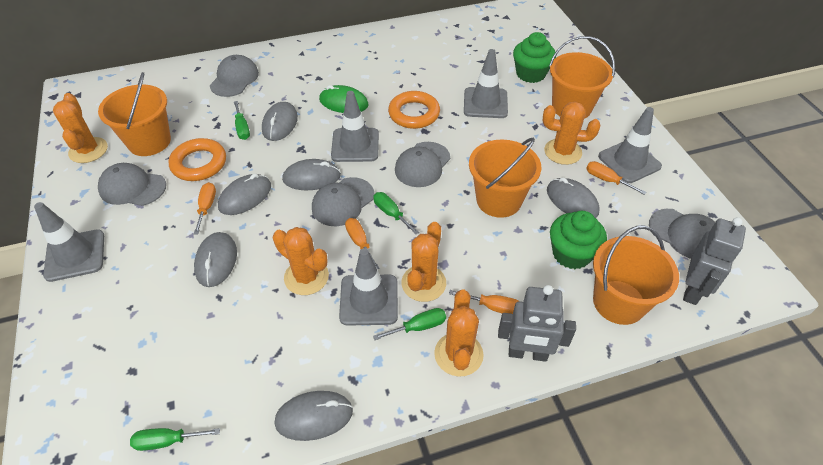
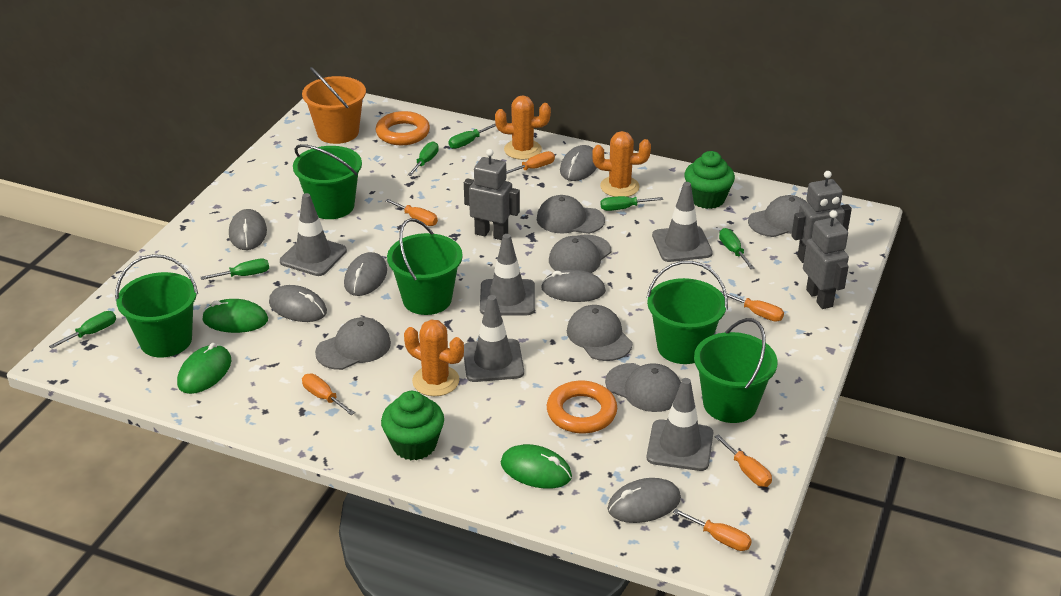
green bucket: none = 0 -> [115,254,198,358] [293,144,362,219] [387,218,463,315] [646,261,728,364] [694,318,777,423] = 5
green mouse: [319,85,369,113] = 1 -> [177,343,231,394] [202,299,268,333] [501,444,572,489] = 3
green screwdriver: [130,428,220,451] [234,101,250,140] [373,192,419,235] [373,308,446,340] = 4 -> [49,311,116,349] [201,259,269,280] [408,141,439,176] [449,124,496,149] [600,196,663,211] [719,228,755,269] = 6
grey cap: [98,163,166,206] [210,55,259,97] [312,177,374,226] [395,142,450,187] [649,209,715,259] = 5 -> [315,317,391,370] [537,195,605,234] [549,235,611,273] [567,305,633,361] [605,363,681,412] [748,195,806,237] = 6
grey robot: [498,285,576,362] [683,217,746,305] = 2 -> [464,149,520,240] [791,171,852,263] [803,210,849,309] = 3
orange bucket: [98,72,171,156] [469,138,541,218] [549,36,615,119] [593,225,679,325] = 4 -> [302,67,366,144] = 1
orange cactus: [53,93,108,163] [273,227,329,295] [401,222,446,302] [434,290,484,377] [542,101,600,165] = 5 -> [404,320,464,396] [495,95,551,160] [592,131,651,197] = 3
orange screwdriver: [194,182,216,235] [345,218,379,269] [449,290,519,314] [586,161,646,195] = 4 -> [302,374,355,415] [385,199,438,226] [506,151,555,174] [673,509,752,551] [714,434,772,487] [720,291,784,322] = 6

